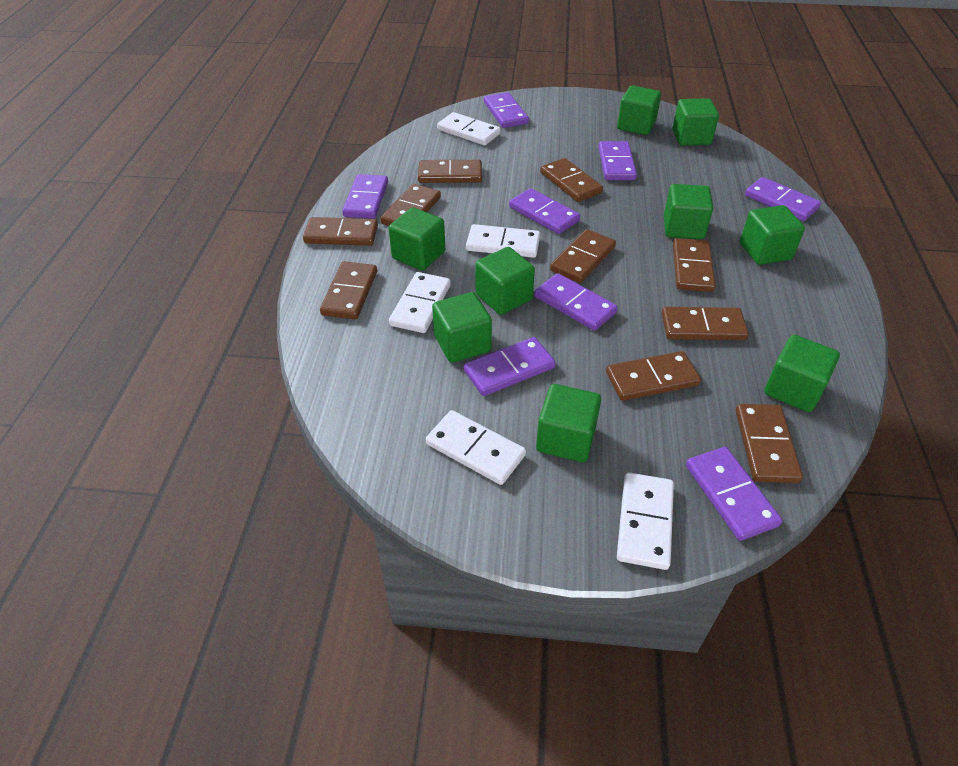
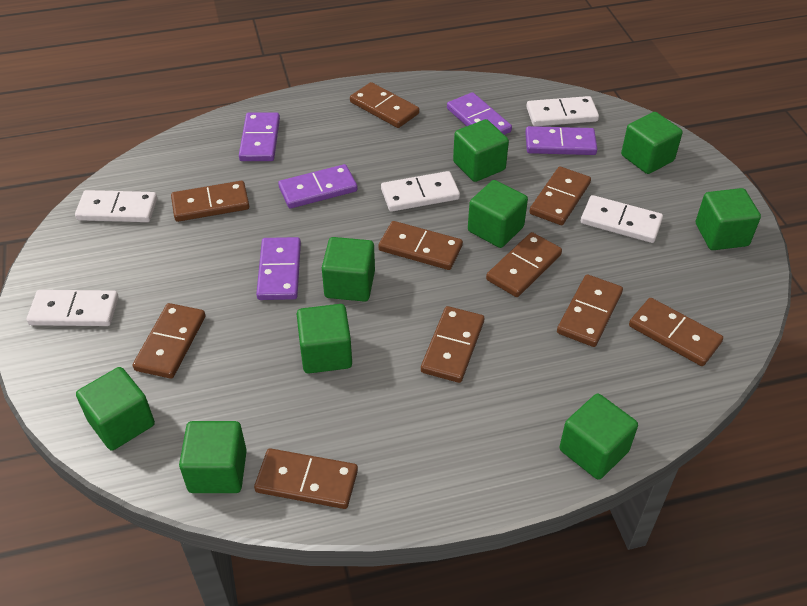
purple domino: [342,174,388,219] [464,337,555,396] [484,92,529,128] [509,188,580,234] [535,273,618,331] [598,141,637,180] [686,447,782,541] [745,177,821,221] = 8 -> [239,112,280,161] [256,237,301,300] [278,164,358,209] [447,92,512,135] [525,126,597,155] = 5

